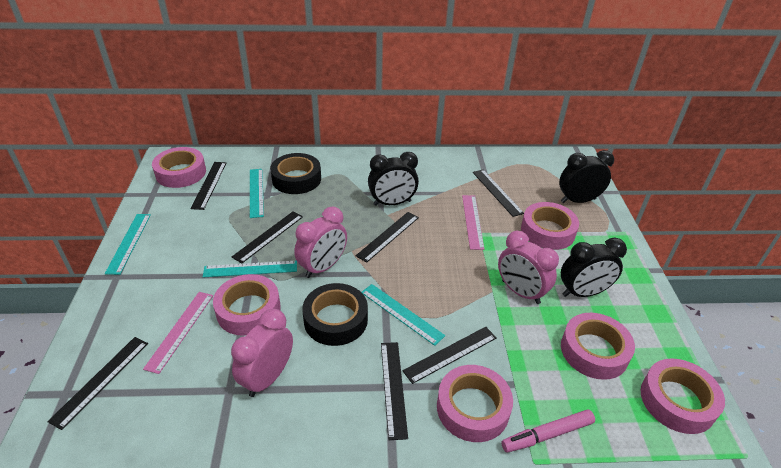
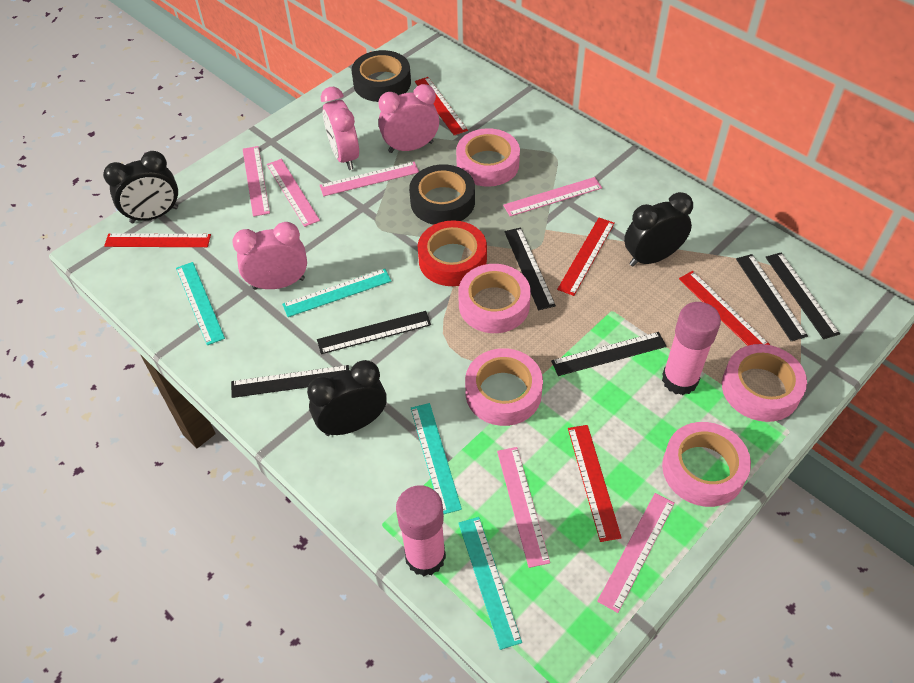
black ruler: [47,337,148,430] [191,162,226,210] [232,212,303,263] [356,212,419,263] [381,342,408,440] [402,327,496,384] [473,169,524,217] = 7 -> [231,365,349,398] [317,311,431,354] [504,228,556,310] [551,332,667,376] [736,254,808,341] [765,252,840,339] = 6
pink glue stick: none = 0 -> [396,485,446,576] [662,302,721,395] = 2
pink marker: [501,410,595,452] = 1 -> none = 0
pink ruler: [143,292,213,374] [462,195,484,250] = 2 -> [243,146,270,217] [267,159,320,227] [320,162,419,196] [497,447,550,568] [503,177,602,216] [597,493,675,613] = 6
pink tape: [152,147,206,188] [213,274,281,336] [437,365,513,442] [521,202,579,250] [561,313,635,380] [641,358,725,434] = 6 -> [456,128,520,187] [458,264,531,333] [465,348,543,426] [662,422,751,507] [722,344,807,422] = 5
red ruler: none = 0 -> [104,233,211,247] [415,77,468,136] [557,218,615,296] [568,425,622,542] [679,271,770,346] = 5
red tape: none = 0 -> [418,220,487,286] = 1

